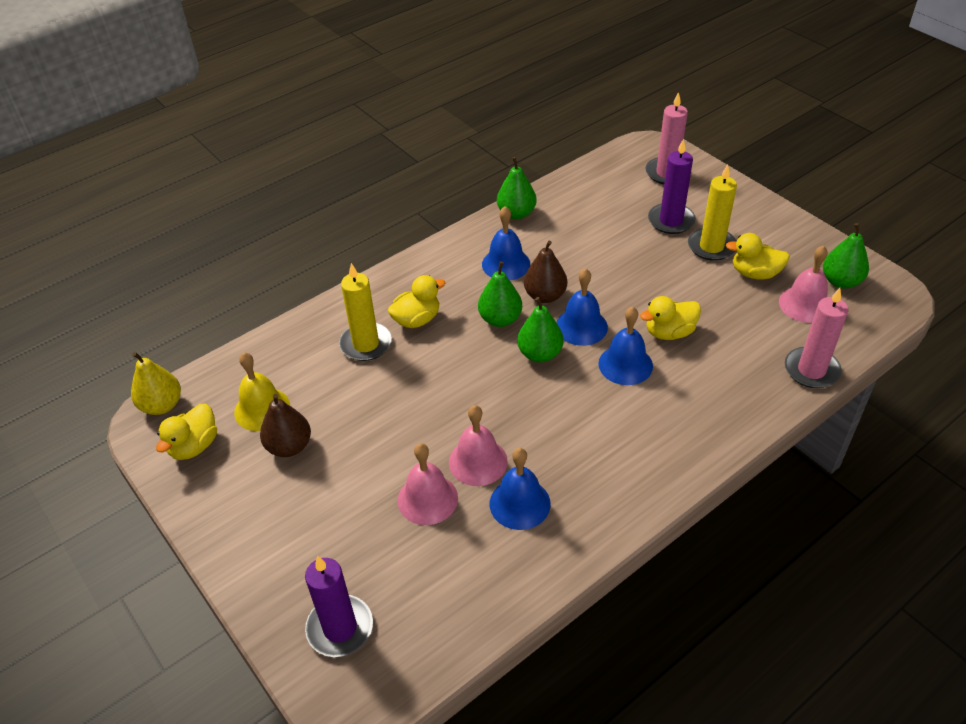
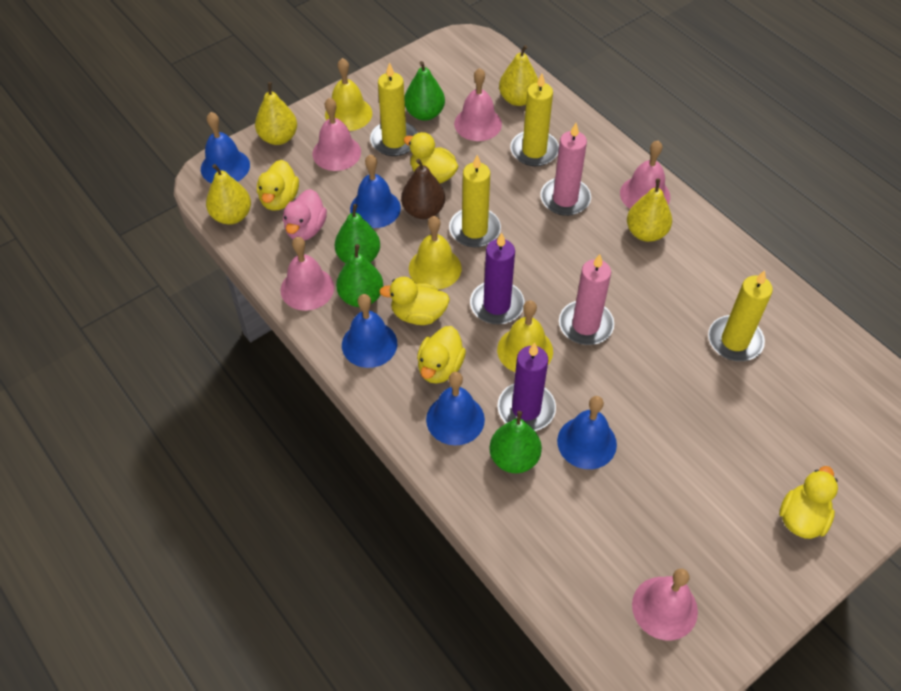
blue bell: [482,206,530,280] [490,448,551,530] [556,268,608,346] [598,307,653,385] = 4 -> [201,112,250,183] [342,294,397,368] [350,154,401,228] [426,372,485,445] [557,396,617,469] = 5
brown pear: [260,394,311,457] [524,241,567,303] = 2 -> [401,159,445,219] = 1
pink bell: [398,443,458,525] [449,405,508,486] [779,245,828,323] = 3 -> [281,237,334,311] [312,98,361,171] [454,68,502,141] [620,141,670,209] [632,569,698,641] = 5
pink duck: none = 0 -> [283,189,327,241] = 1
yellow bell: [234,352,290,431] = 1 -> [325,58,372,131] [409,216,462,290] [497,300,553,372] = 3
yellow candle: [339,263,392,361] [688,164,737,261] = 2 -> [370,62,418,156] [449,155,501,247] [510,73,559,166] [708,270,773,361] = 4
yellow duck: [156,404,217,460] [388,275,445,328] [640,296,701,340] [726,233,790,279] = 4 -> [257,160,299,211] [379,277,450,325] [404,132,459,183] [417,326,466,384] [779,466,838,539] = 5
yellow pear: [131,352,181,415] = 1 -> [206,164,251,224] [255,82,297,145] [499,45,538,106] [627,179,672,242] = 4

